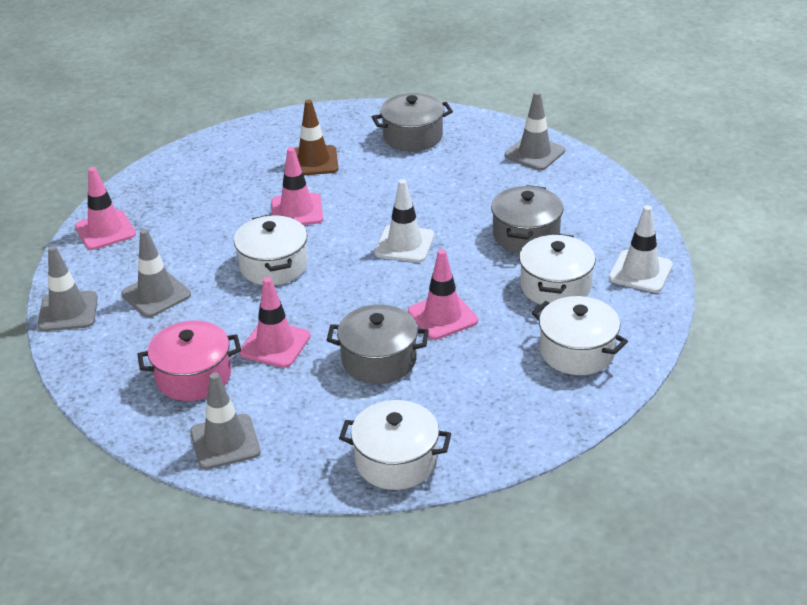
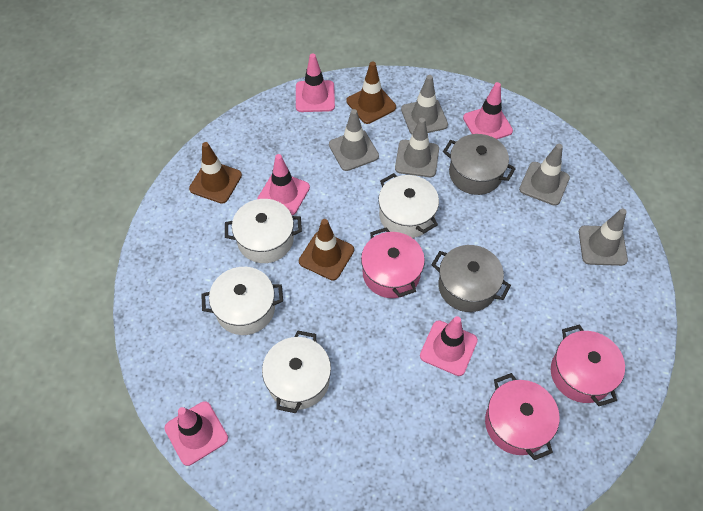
brown traffic cone: [294,100,338,175] = 1 -> [189,142,242,204] [299,219,354,281] [346,61,396,124] = 3
grey pot: [327,304,429,384] [372,93,453,152] [491,185,563,253] = 3 -> [431,245,511,312] [443,134,516,195] = 2
grey traffic cone: [38,246,98,331] [121,229,191,317] [190,372,261,469] [505,91,565,170] = 4 -> [329,109,379,171] [395,118,439,177] [401,75,448,134] [519,144,570,206] [579,208,628,266] = 5
pink pot: [137,321,241,401] = 1 -> [361,227,425,298] [485,373,559,460] [551,324,625,406] = 3
pink traffic cone: [75,167,136,250] [240,277,311,368] [271,147,323,225] [408,249,478,340] = 4 -> [164,401,228,466] [257,154,310,216] [296,53,335,112] [420,316,478,376] [463,82,513,139] = 5
white traffic cone: [375,179,434,262] [609,205,673,293] = 2 -> none = 0

